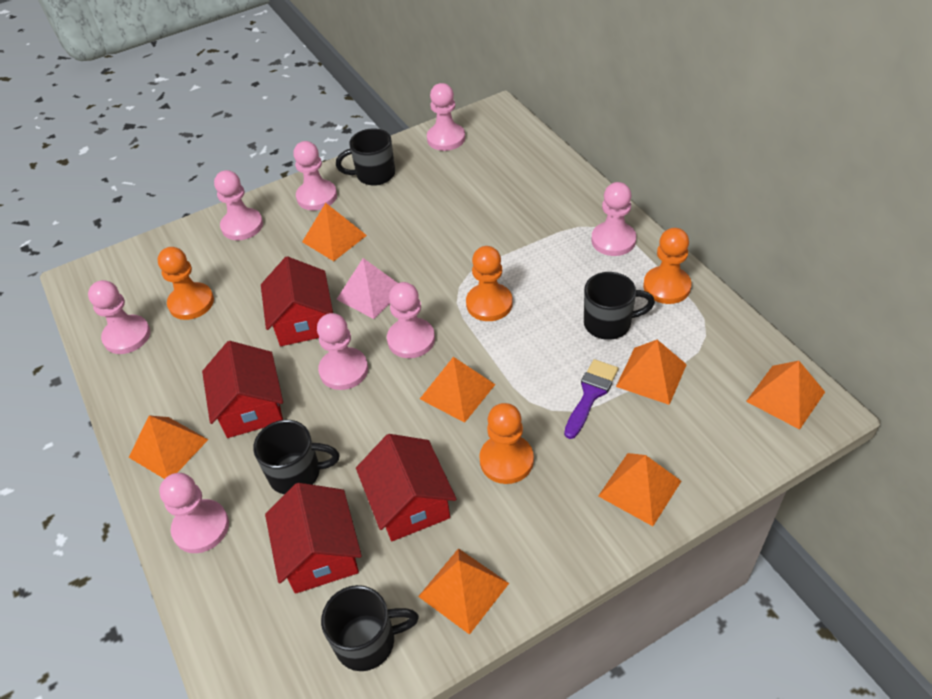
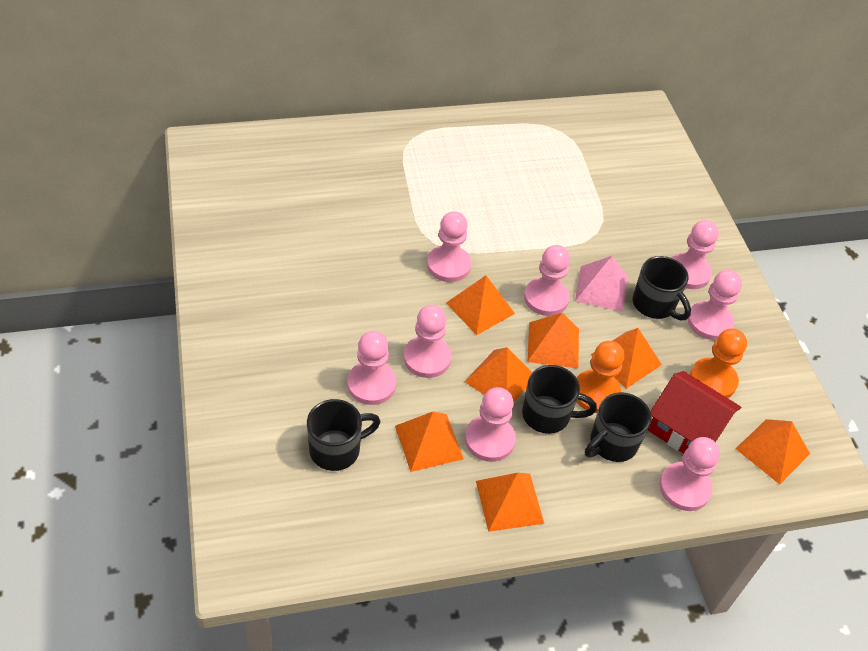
orange pawn: [158,247,214,320] [466,246,513,321] [479,403,534,484] [643,228,692,304] = 4 -> [576,341,624,413] [690,329,747,398] = 2
purple brush: [564,359,619,439] = 1 -> none = 0
red house: [202,341,283,438] [261,256,333,346] [265,483,362,594] [356,434,456,541] = 4 -> [648,371,741,454] = 1

